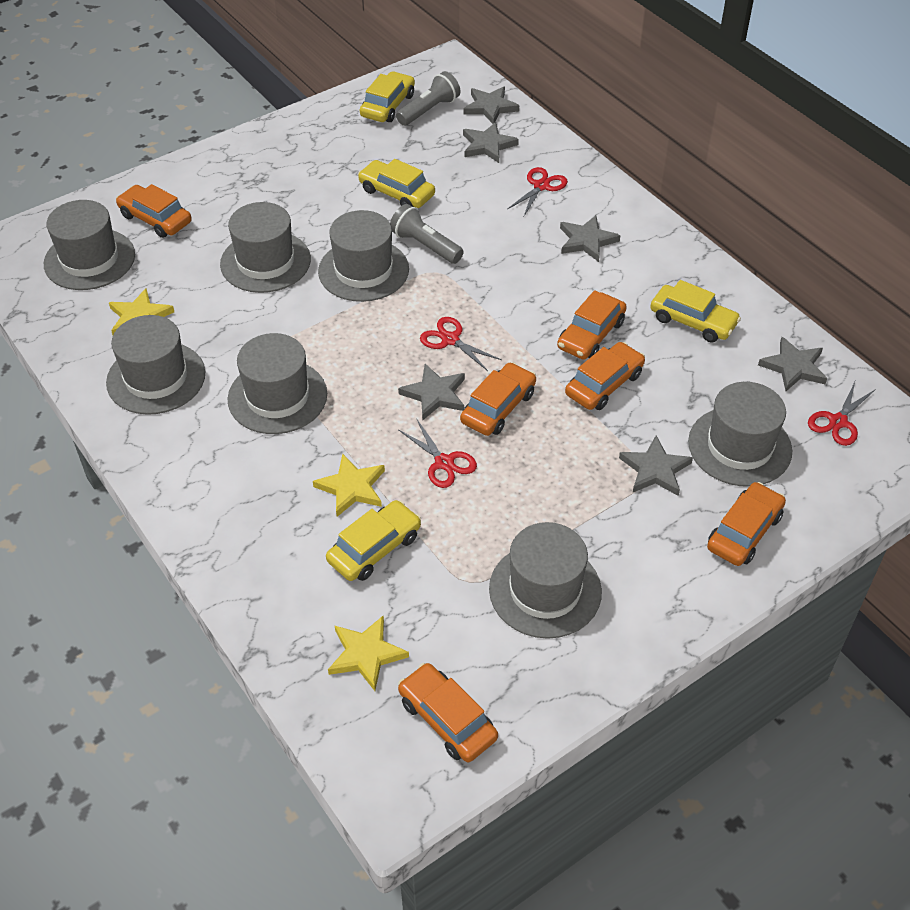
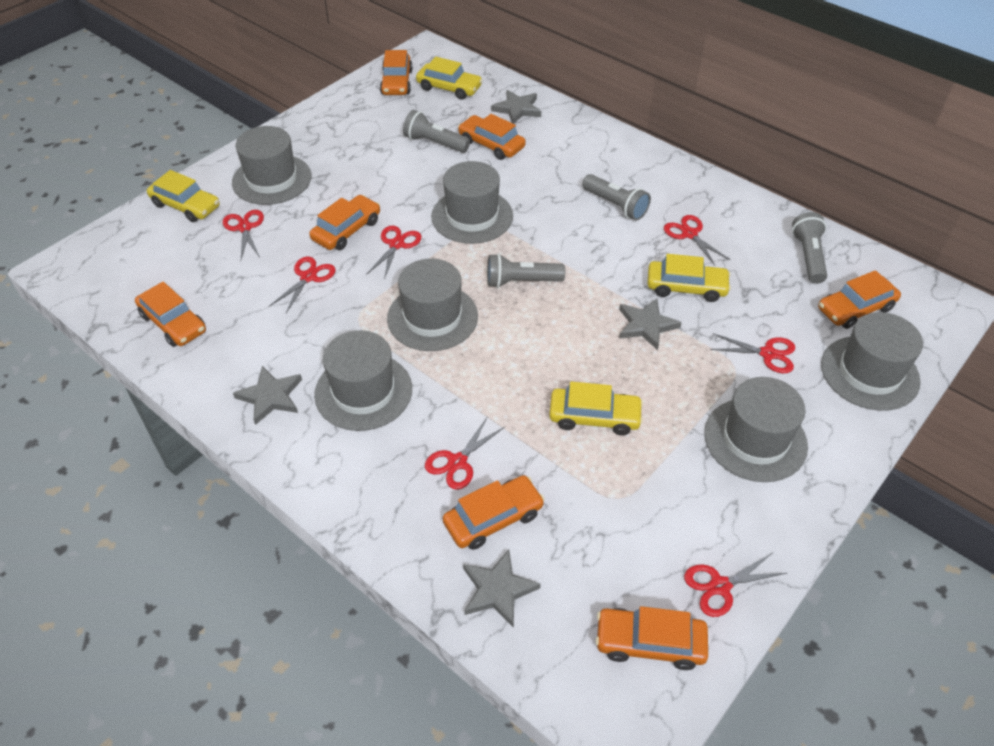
grey flashlight: [390,204,464,264] [396,71,460,126] = 2 -> [403,110,470,153] [487,253,565,288] [582,174,651,220] [792,212,827,284] = 4
grey hat: [44,200,135,290] [106,315,205,415] [220,202,311,293] [228,333,327,434] [318,210,409,302] [489,522,602,639] [688,382,792,487] = 7 -> [232,126,311,205] [314,330,412,431] [387,258,478,351] [431,161,513,244] [704,377,808,482] [821,312,923,411] = 6
grey star: [398,364,465,420] [463,122,519,163] [464,87,519,124] [560,215,621,262] [619,435,693,496] [758,337,827,391] = 6 -> [233,366,302,425] [463,549,541,628] [491,90,541,124] [619,299,682,350] = 4
orange car: [116,184,192,238] [398,663,498,762] [460,362,536,436] [557,290,627,360] [565,342,645,410] [707,482,786,566] = 6 -> [135,282,206,347] [309,195,380,250] [380,50,413,95] [443,475,545,550] [458,114,526,160] [595,606,708,670] [818,270,901,329] = 7
red scissors: [399,418,477,488] [420,317,502,371] [507,167,568,216] [808,382,876,446] = 4 -> [222,210,264,259] [269,257,336,313] [366,226,422,280] [425,416,505,490] [664,215,730,265] [684,553,787,617] [710,333,795,373] = 7
yellow star: [109,288,174,335] [313,454,385,517] [328,615,409,691] = 3 -> none = 0

